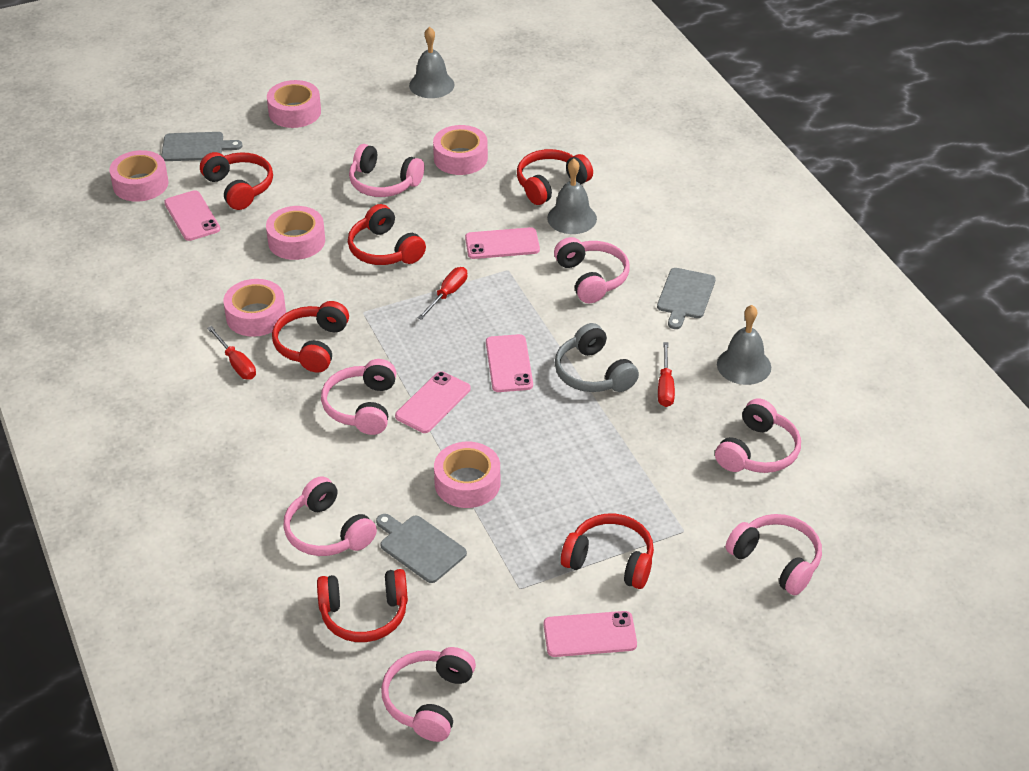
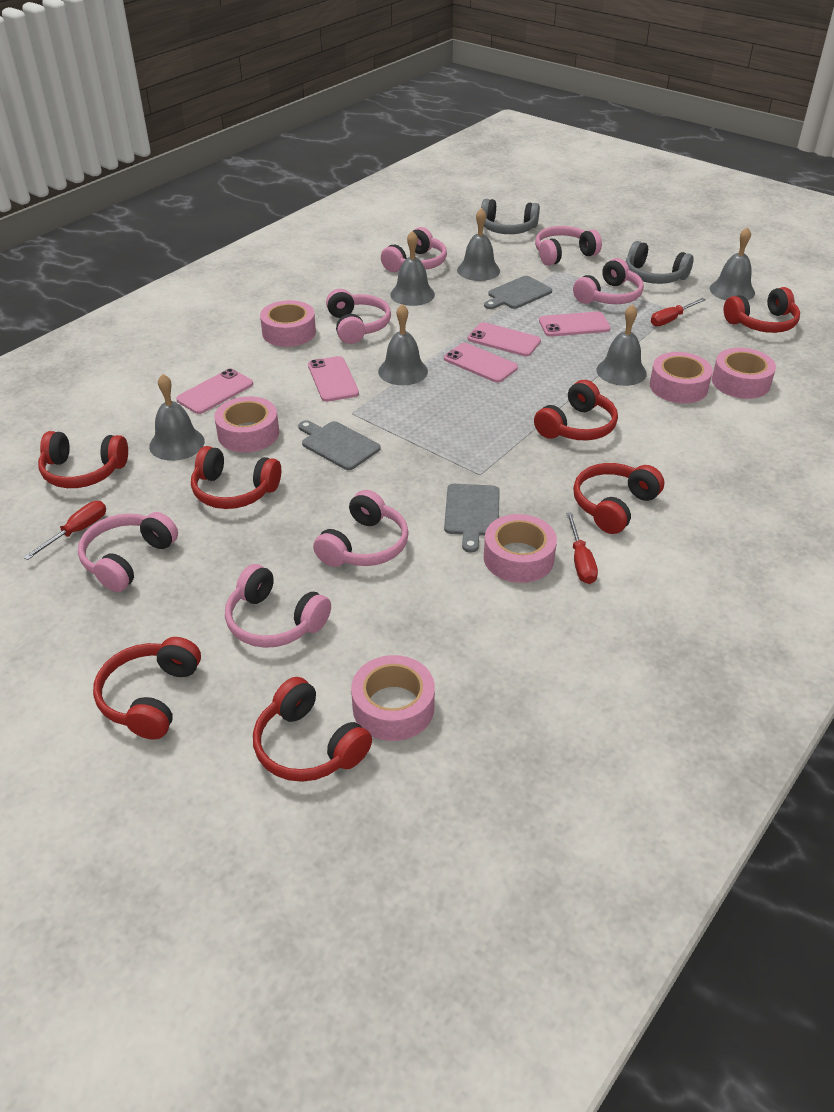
grey bell: [409,27,455,98] [547,159,597,234] [717,305,771,385] = 3 -> [149,374,205,461] [378,304,428,385] [390,231,435,306] [457,208,500,281] [596,304,647,386] [710,227,755,300] = 6
grey headphones: [555,323,639,392] = 1 -> [481,199,540,234] [626,241,694,284] = 2
red headphones: [200,152,273,210] [272,301,349,372] [317,569,408,642] [348,204,426,265] [517,149,593,205] [561,513,654,589] = 6 -> [38,431,128,488] [93,637,201,740] [191,446,281,509] [253,677,372,782] [534,380,618,440] [573,463,664,534] [724,287,800,333] = 7

